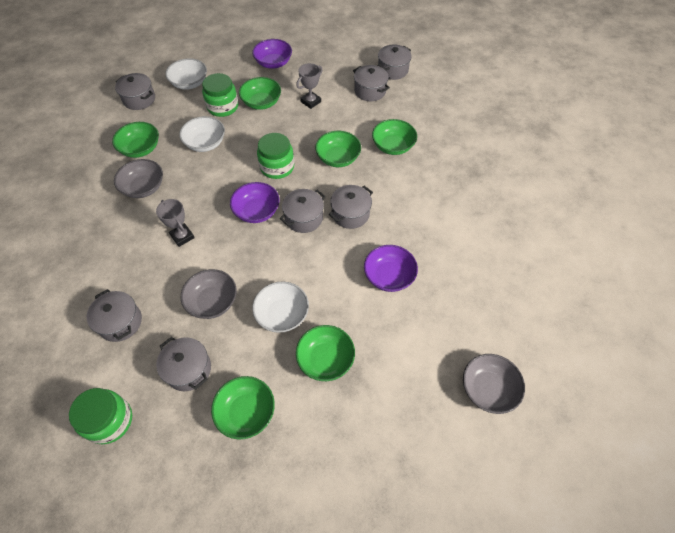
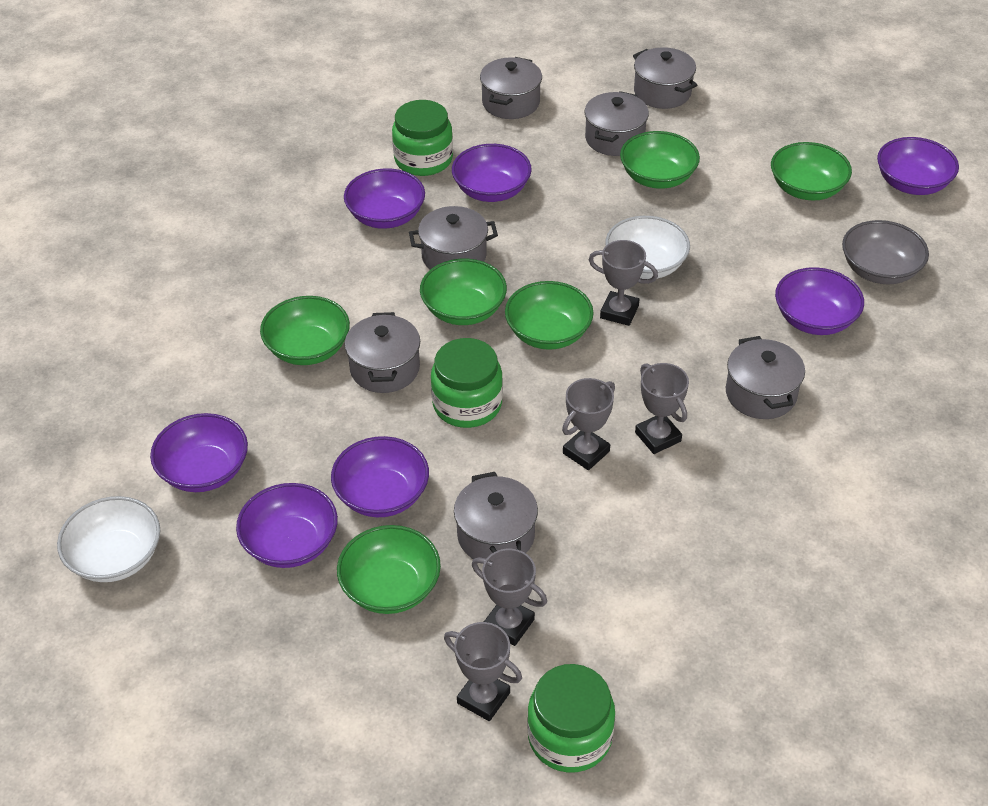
grey bowl: [114,159,163,198] [181,269,237,319] [463,354,525,414] = 3 -> [842,220,929,284] = 1
grey trophy: [156,199,195,247] [296,63,322,109] = 2 -> [444,622,522,721] [472,549,547,646] [562,378,615,470] [589,240,658,326] [635,363,689,454] = 5
purple bowl: [230,182,280,223] [252,39,292,69] [364,245,418,292] = 3 -> [150,413,248,492] [236,483,338,568] [331,436,429,517] [344,168,425,229] [452,144,531,202] [775,267,864,335] [877,137,959,195] = 7
white bowl: [165,58,207,90] [179,116,225,152] [252,282,309,333] = 3 -> [57,496,160,582] [606,216,690,279] = 2

